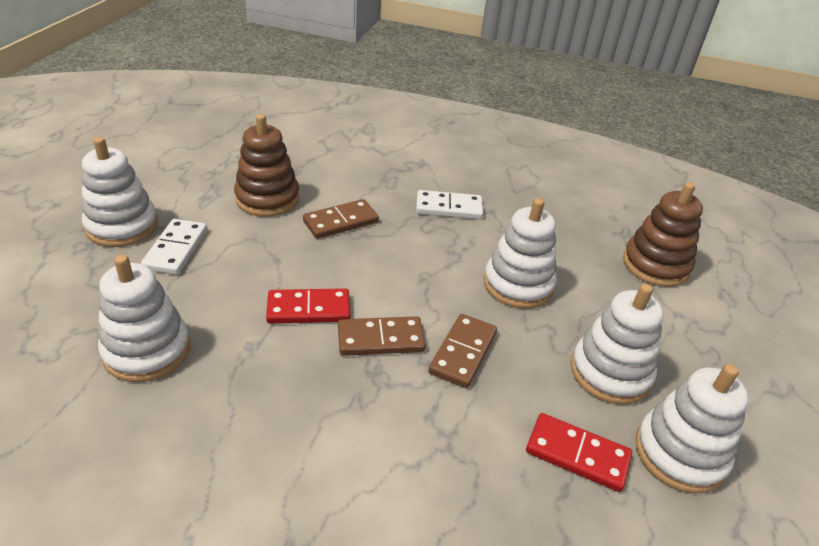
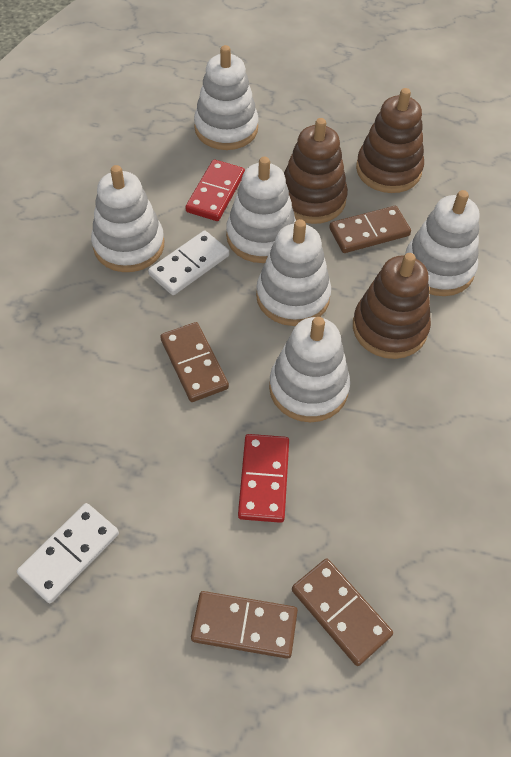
brown domino: [303,199,379,239] [338,316,426,356] [428,314,497,388] = 3 -> [160,322,229,402] [191,591,298,659] [292,559,393,666] [329,206,411,253] = 4
brown stacking toy: [234,114,299,217] [623,182,703,287] = 2 -> [284,118,348,224] [353,253,431,359] [356,88,424,193] = 3
white stacking toy: [82,137,158,247] [98,255,190,382] [484,198,557,309] [571,284,664,405] [635,364,749,493] = 5 -> [91,165,164,272] [194,45,258,150] [226,157,296,263] [256,219,331,326] [269,317,350,422] [405,190,480,296] = 6

